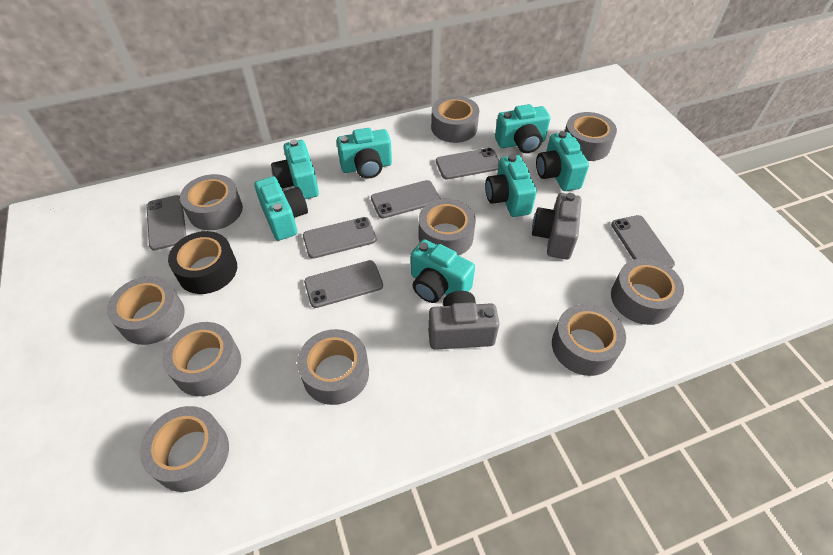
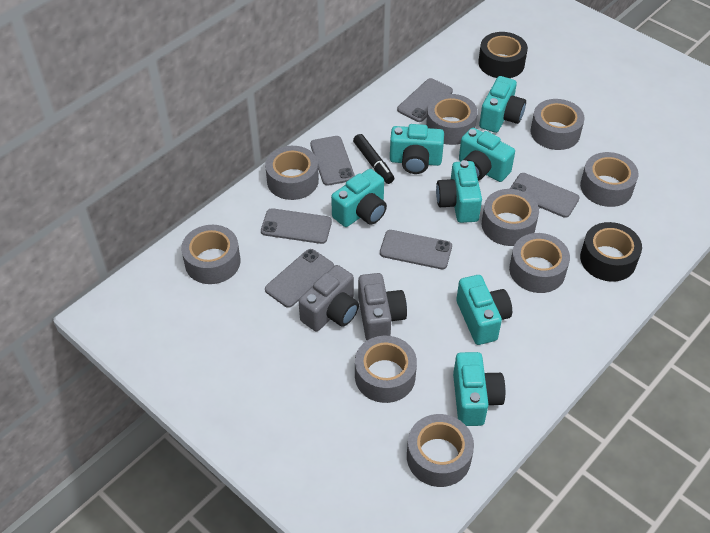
black marker: none = 0 -> [353,134,394,184] = 1
black tape: [168,231,237,294] = 1 -> [478,32,528,78] [580,222,642,282] = 2
grey tape: [107,276,185,345] [140,406,229,492] [162,322,241,396] [180,174,243,230] [297,329,369,405] [419,199,476,256] [431,96,479,143] [552,304,626,376] [565,112,617,161] [611,258,684,325] = 10 -> [181,225,240,284] [265,146,319,200] [355,336,417,403] [407,414,474,487] [426,94,477,145] [482,189,539,246] [509,233,570,293] [531,99,585,150] [580,152,638,207] = 9

